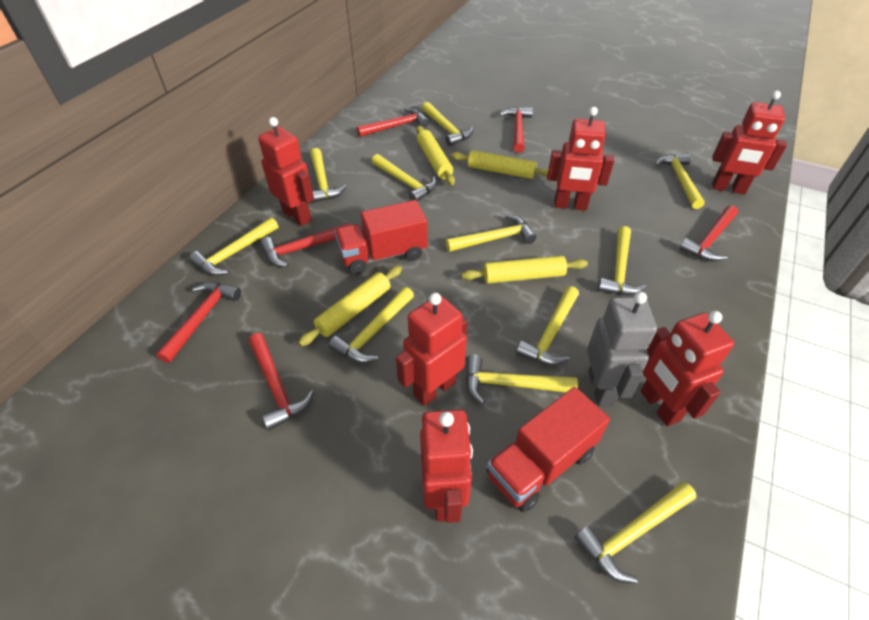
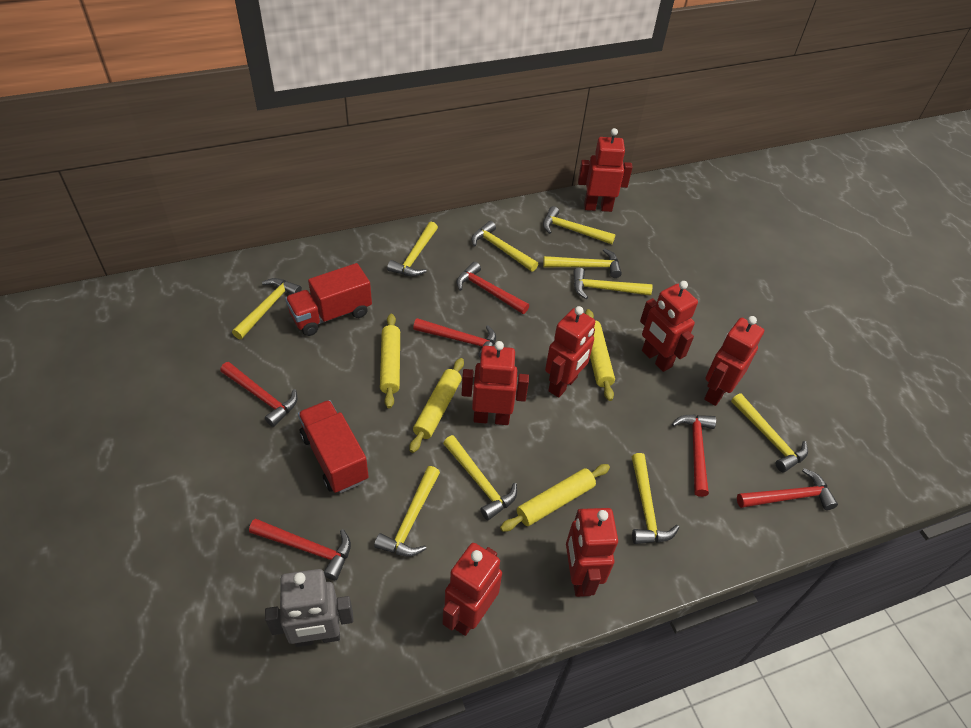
red robot: [258,117,314,226] [396,293,467,406] [420,410,473,523] [547,107,614,211] [641,311,734,426] [712,91,787,194] = 6 -> [443,543,502,636] [462,341,529,425] [545,306,595,398] [566,508,618,597] [578,128,633,212] [640,281,698,372] [704,316,764,406] = 7
yellow hammer: [189,218,278,276] [310,148,347,203] [329,287,414,363] [372,154,437,202] [422,102,473,146] [446,214,537,252] [466,355,578,405] [516,286,579,366] [574,482,697,584] [598,226,647,295] [655,153,705,209] = 11 -> [232,278,302,339] [374,466,440,557] [387,222,438,277] [443,435,517,520] [471,221,538,272] [543,206,616,244] [543,248,622,278] [573,268,653,299] [631,453,679,544] [731,393,808,472] = 10

